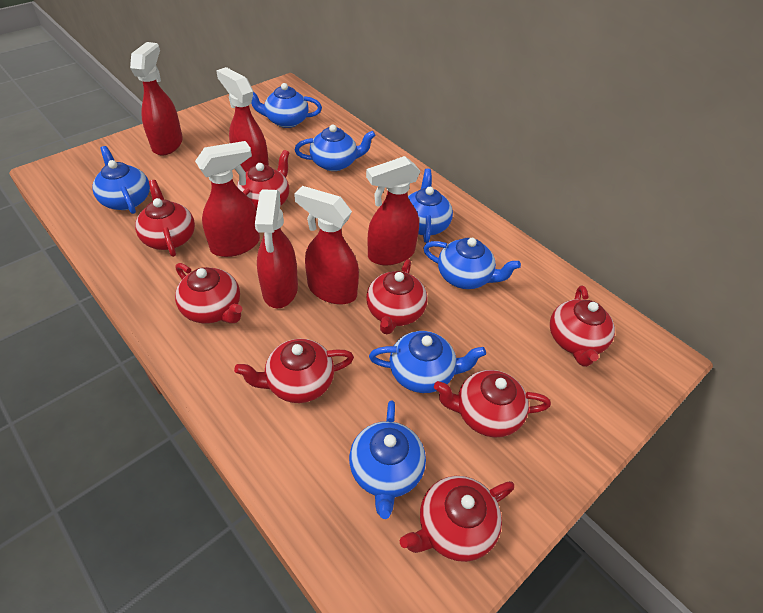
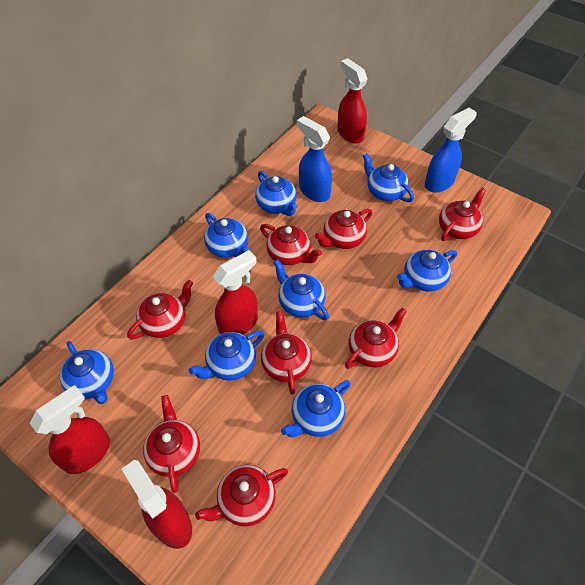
blue spray bottle: none = 0 -> [297,116,332,202] [425,108,477,193] = 2
blue teapot: [92,146,150,214] [251,83,322,128] [295,125,376,171] [349,400,426,519] [369,331,486,393] [408,169,453,243] [423,238,521,289] = 7 -> [60,341,114,404] [189,331,264,381] [204,213,250,258] [255,171,297,216] [273,259,329,320] [281,380,351,438] [362,153,414,202] [397,250,457,291] = 8
red spray bottle: [130,42,183,155] [195,141,260,257] [216,67,269,172] [255,189,298,308] [294,186,359,304] [366,156,420,265] = 6 -> [30,385,110,474] [122,460,192,549] [213,250,258,335] [337,58,367,144] = 4

